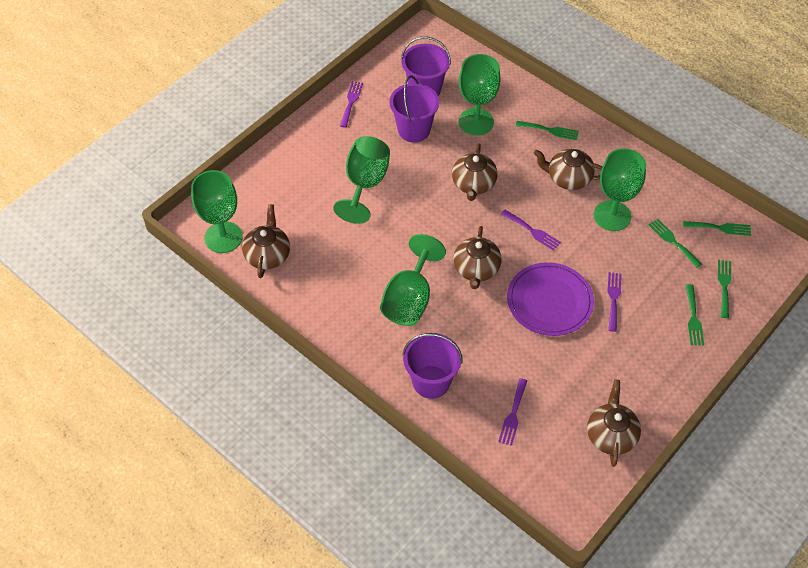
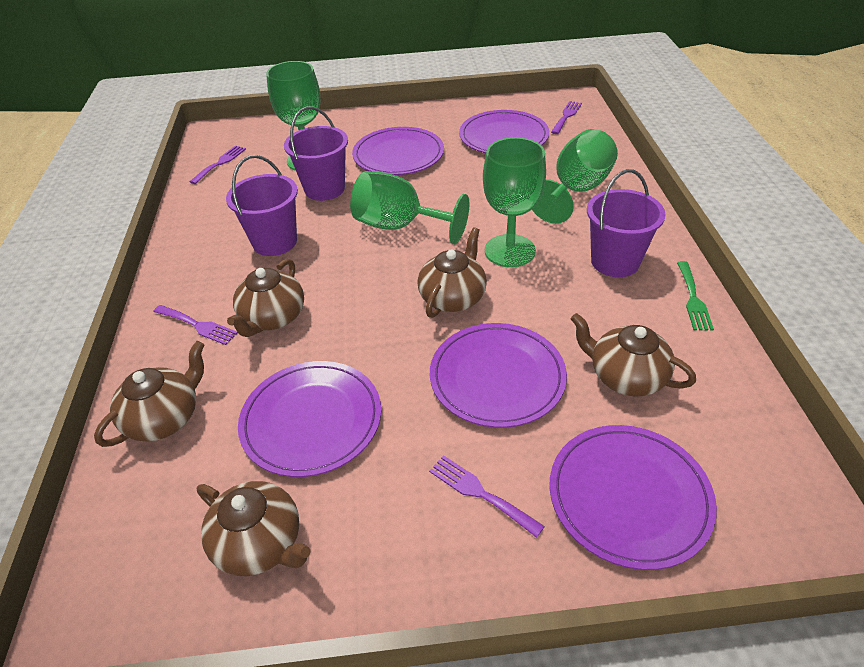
green fork: [516,121,579,140] [648,219,702,268] [683,221,751,236] [686,284,704,346] [718,260,731,318] = 5 -> [677,261,714,331] = 1
green goblet: [191,170,243,253] [333,136,390,224] [380,234,446,326] [459,54,501,136] [594,148,646,231] = 5 -> [266,61,320,171] [350,171,470,244] [483,137,546,267] [532,129,618,224] = 4
purple plate: [507,262,594,336] = 1 -> [238,361,381,477] [352,127,444,175] [430,323,567,428] [459,110,549,153] [549,425,717,570] = 5

